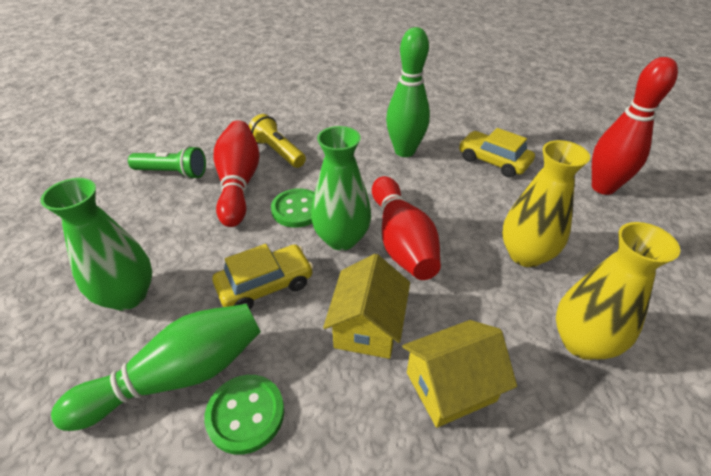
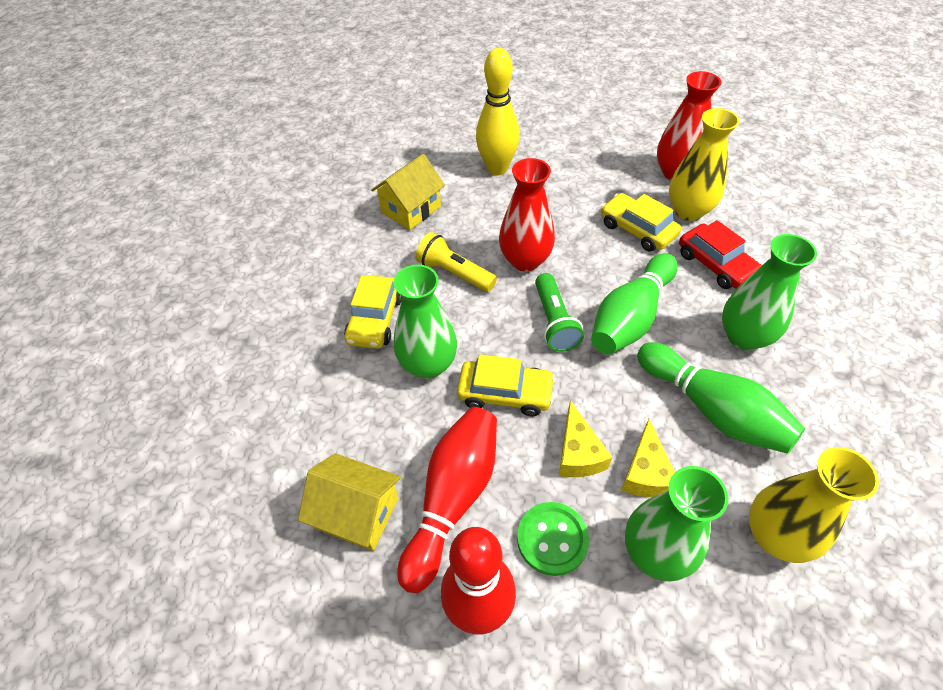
green button: [204,375,284,455] [271,188,315,228] = 2 -> [517,502,589,576] = 1
green vase: [41,178,152,310] [311,126,371,251] = 2 -> [394,265,457,379] [625,466,728,581] [722,234,817,350] = 3
red bowling pin: [214,120,260,227] [372,176,441,280] [592,57,678,195] = 3 -> [397,407,497,593] [441,527,516,635] = 2
red car: none = 0 -> [679,220,762,289] = 1
red vase: none = 0 -> [499,158,555,272] [657,71,722,180] = 2
yellow bowling pin: none = 0 -> [476,48,520,175] = 1
yellow car: [213,244,313,309] [459,128,535,178] = 2 -> [344,275,403,349] [457,354,555,416] [601,193,681,252] = 3
yellow cheese: none = 0 -> [559,400,612,477] [621,419,675,497] = 2

